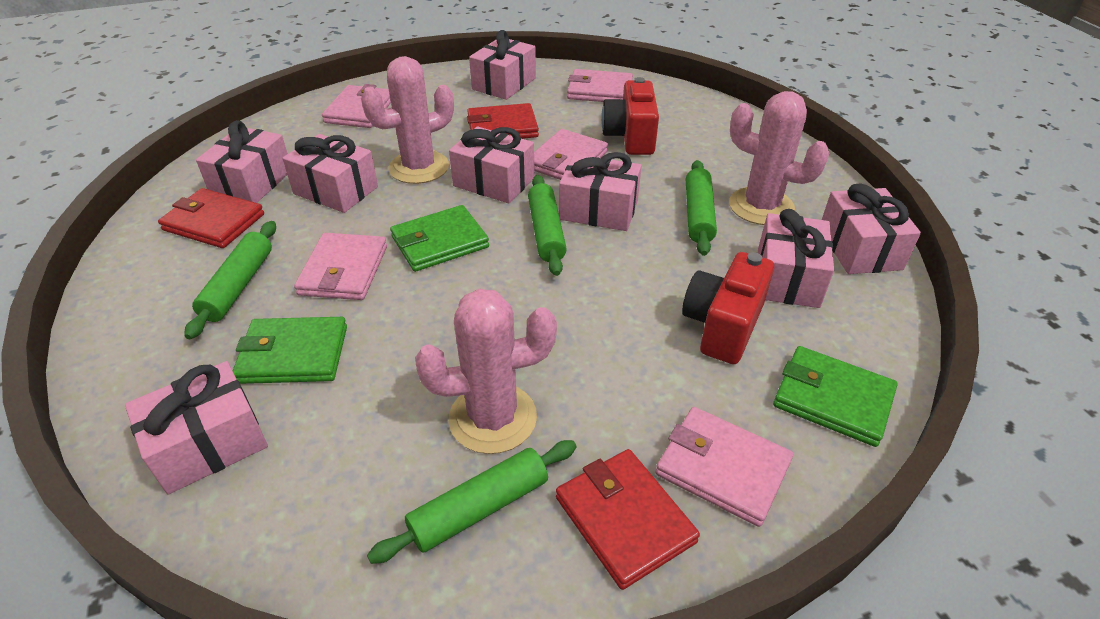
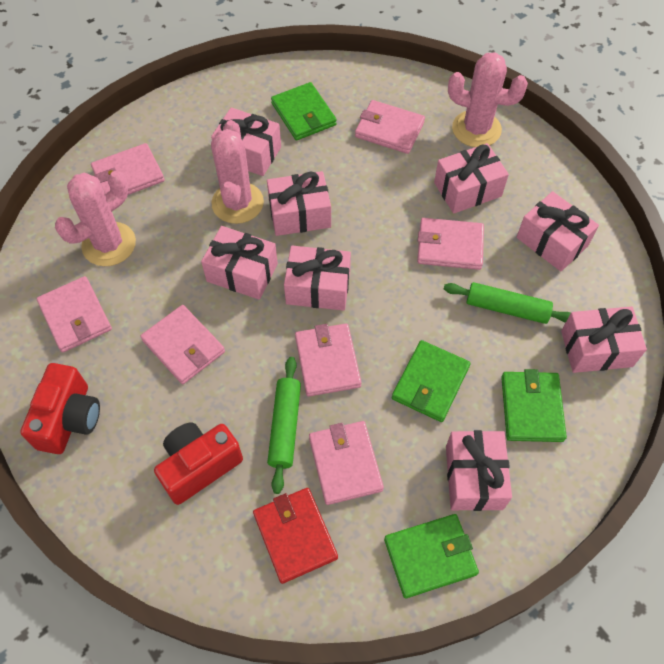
green rolling pin: [184,221,276,339] [367,440,577,564] [528,175,567,276] [686,160,717,256] = 4 -> [267,357,301,494] [444,282,571,324] = 2
green wallet: [233,317,347,384] [390,205,489,272] [773,346,897,447] = 3 -> [271,82,337,141] [384,514,479,598] [392,340,471,422] [501,369,567,442] = 4
pink wallet: [294,233,387,300] [322,84,391,128] [534,129,608,180] [567,69,633,102] [656,407,793,527] = 5 -> [36,276,112,352] [91,143,164,195] [140,305,225,384] [295,324,361,397] [309,421,384,505] [355,100,425,154] [417,218,484,270] = 7
red wallet: [158,188,264,248] [467,103,539,139] [556,449,700,590] = 3 -> [253,488,338,584] = 1

